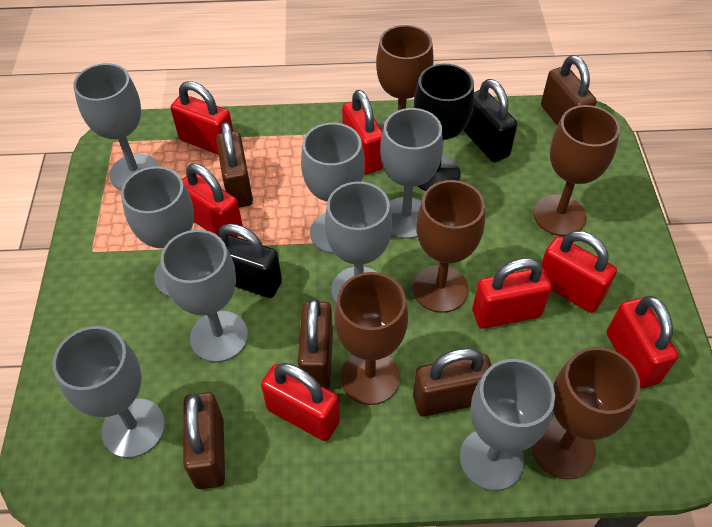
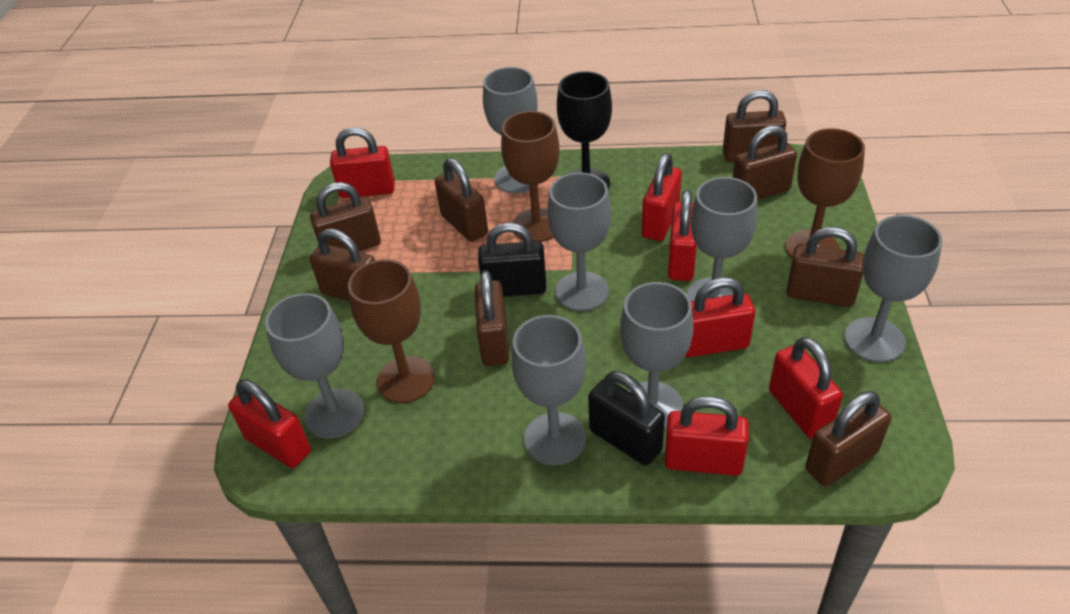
brown goblet: [334,272,408,405] [376,25,434,132] [413,180,485,313] [531,347,641,479] [534,105,620,236] = 5 -> [348,259,435,403] [501,111,560,242] [785,128,865,259] = 3
brown padlock: [183,392,225,489] [216,122,253,208] [298,298,333,389] [413,348,492,417] [541,55,597,125] = 5 -> [310,182,381,251] [310,229,375,301] [435,158,488,242] [475,270,509,366] [723,90,786,162] [733,125,797,200] [786,227,864,307] [805,391,891,487] = 8
grey goblet: [52,326,165,458] [73,63,159,190] [121,166,194,297] [161,230,248,362] [301,123,365,254] [325,181,392,303] [380,108,443,239] [460,359,555,491] = 8 -> [265,293,365,438] [483,67,538,193] [511,315,586,465] [548,172,611,311] [620,282,694,430] [687,177,757,301] [844,215,942,362] = 7

